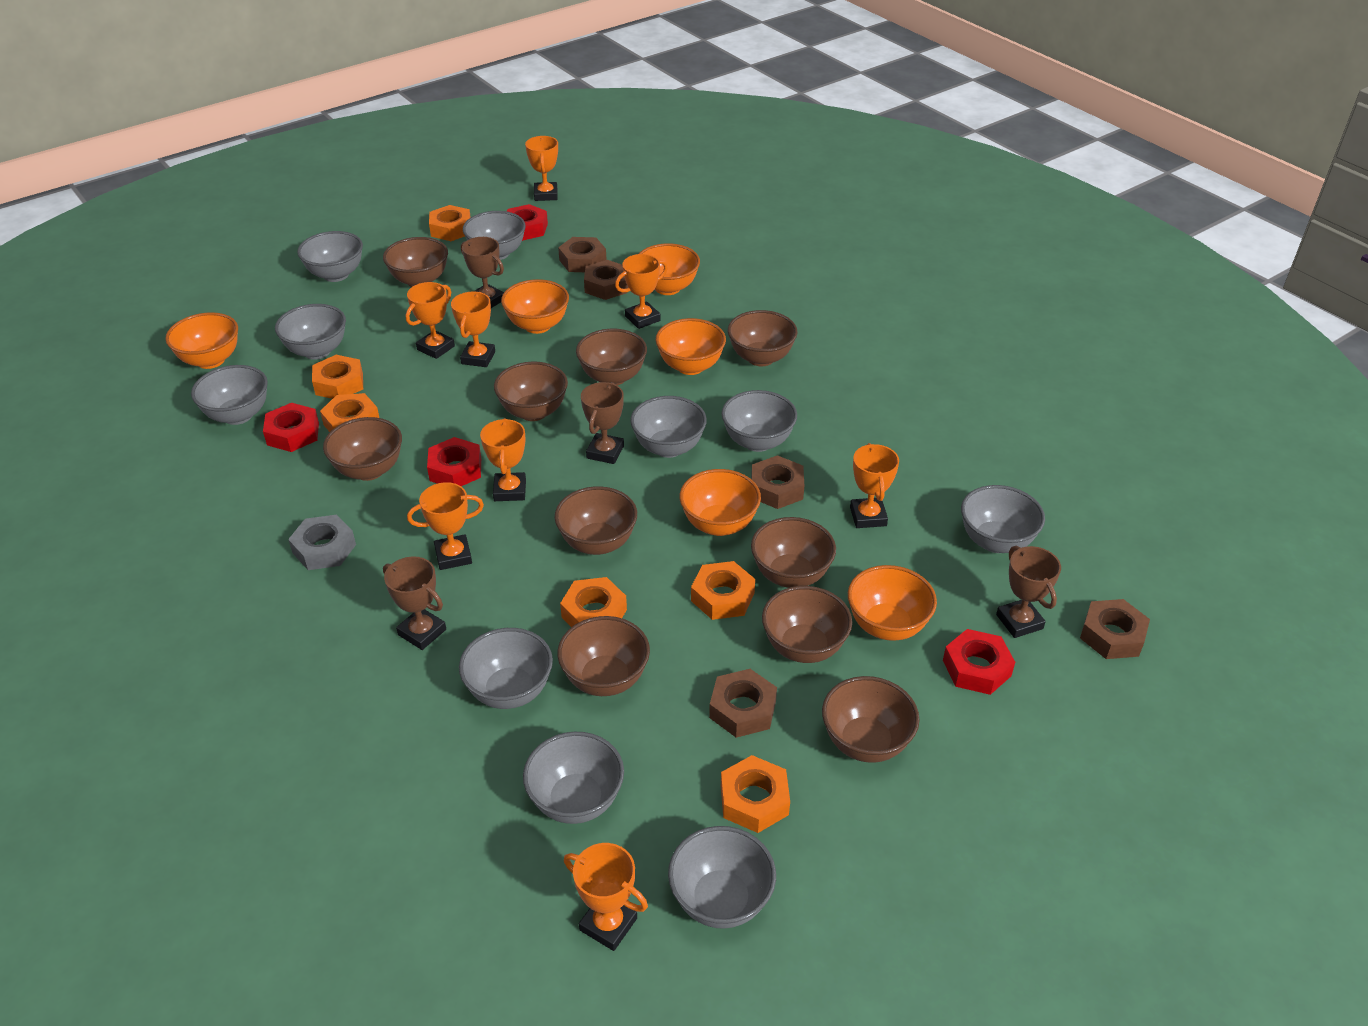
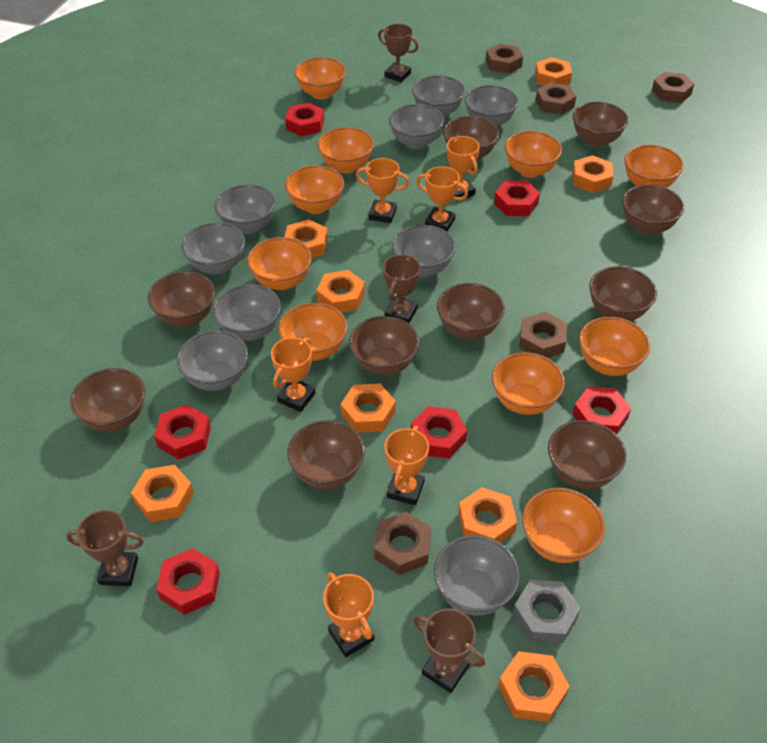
grey bowl: [191,365,268,425] [275,304,346,360] [297,231,363,282] [459,628,553,709] [463,211,526,260] [523,732,624,824] [630,396,707,458] [668,826,776,929] [721,390,797,452] [961,485,1045,553] = 10 -> [177,330,248,391] [181,222,245,275] [213,284,281,341] [215,184,275,234] [389,104,444,149] [392,225,456,277] [412,75,465,118] [434,535,520,615] [464,85,519,127] = 9
orange bowl: [165,312,238,369] [501,279,569,334] [639,243,700,295] [655,318,726,375] [679,469,761,536] [848,565,937,641] = 6 -> [247,237,312,290] [278,303,347,361] [285,165,344,214] [294,57,346,99] [317,127,374,173] [492,352,565,415] [505,131,562,178] [522,488,605,563] [579,317,650,376] [624,145,684,188] = 10
orange nut: [312,355,363,399] [320,393,379,432] [429,205,471,241] [560,577,627,627] [691,561,755,620] [721,755,790,833] = 6 -> [131,465,194,522] [284,219,328,258] [316,270,365,313] [341,383,396,433] [458,487,517,543] [498,651,570,722] [535,57,572,86] [572,155,613,193] = 8
orange trophy: [406,282,455,359] [407,482,484,570] [451,292,495,367] [480,418,526,501] [525,136,558,201] [564,843,648,951] [615,254,668,329] [850,443,899,528] = 8 -> [271,337,315,412] [323,572,374,657] [356,158,409,223] [385,426,429,505] [416,166,468,232] [447,136,480,201] = 6
red nut: [263,403,319,452] [427,437,481,486] [507,204,548,241] [943,629,1015,695] = 4 -> [154,405,211,459] [156,548,220,615] [285,102,324,137] [411,406,467,459] [494,180,540,216] [572,387,631,434] = 6

